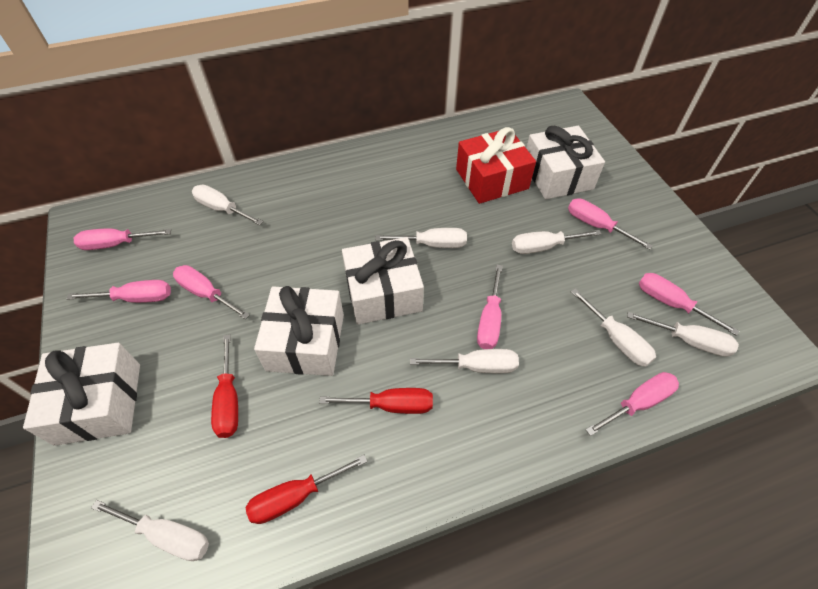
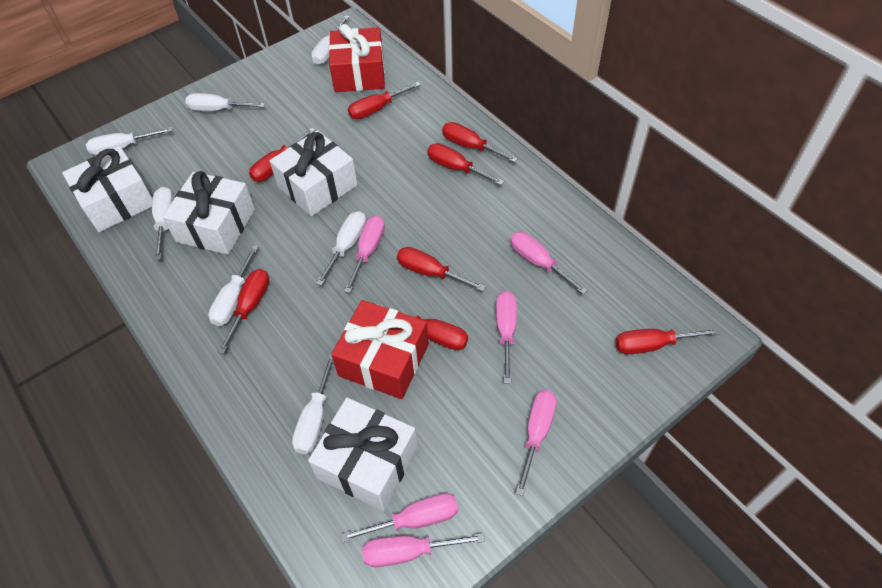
pink screwdriver: [67,280,171,303] [74,228,171,250] [173,265,250,319] [477,264,503,349] [568,198,653,250] [586,372,679,436] [639,273,739,336] = 7 -> [340,493,459,542] [344,215,385,293] [362,533,485,567] [496,291,517,384] [510,232,588,295] [516,390,557,496] = 6
red gift: [456,127,536,204] = 1 -> [329,24,385,92] [331,300,429,399] = 2
red screwdriver: [211,334,238,438] [245,455,368,524] [319,388,433,414] = 3 -> [217,269,269,354] [249,128,316,182] [348,82,421,119] [376,304,468,350] [397,247,486,292] [427,143,504,185] [442,122,518,163] [616,328,720,354] = 8

